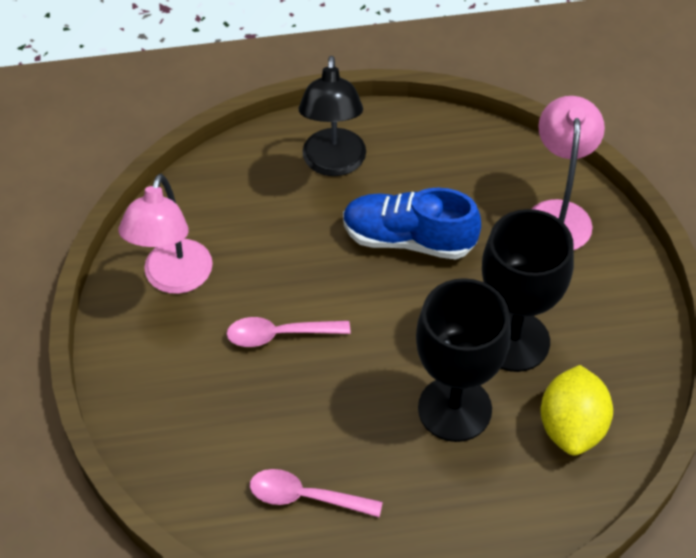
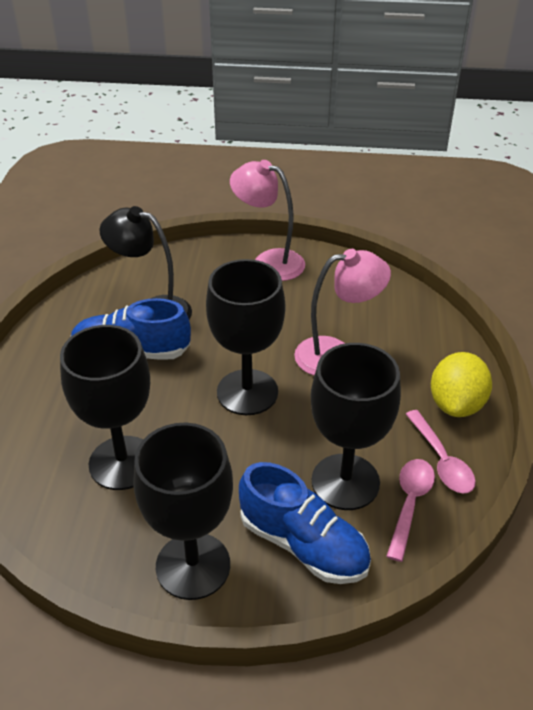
black goblet: [416,278,511,442] [482,209,574,372] = 2 -> [60,325,150,490] [133,423,233,600] [206,259,285,415] [311,343,401,510] = 4
blue shoe: [343,188,481,259] = 1 -> [71,298,191,360] [239,462,371,584] = 2

